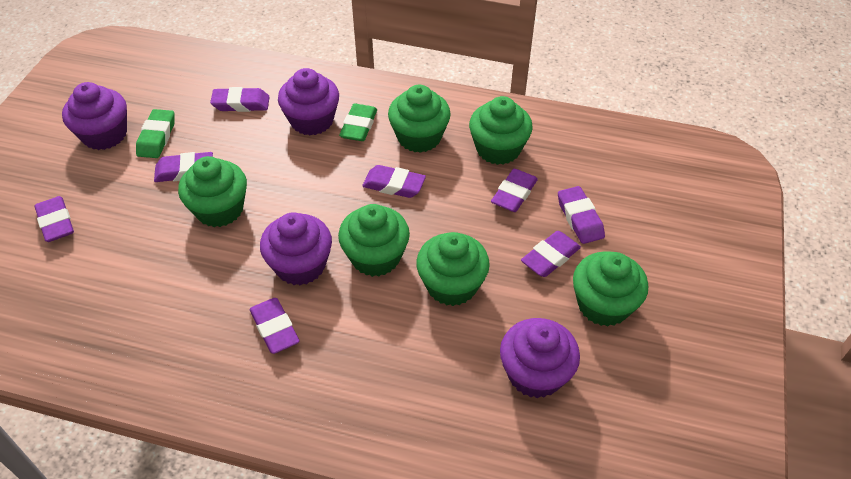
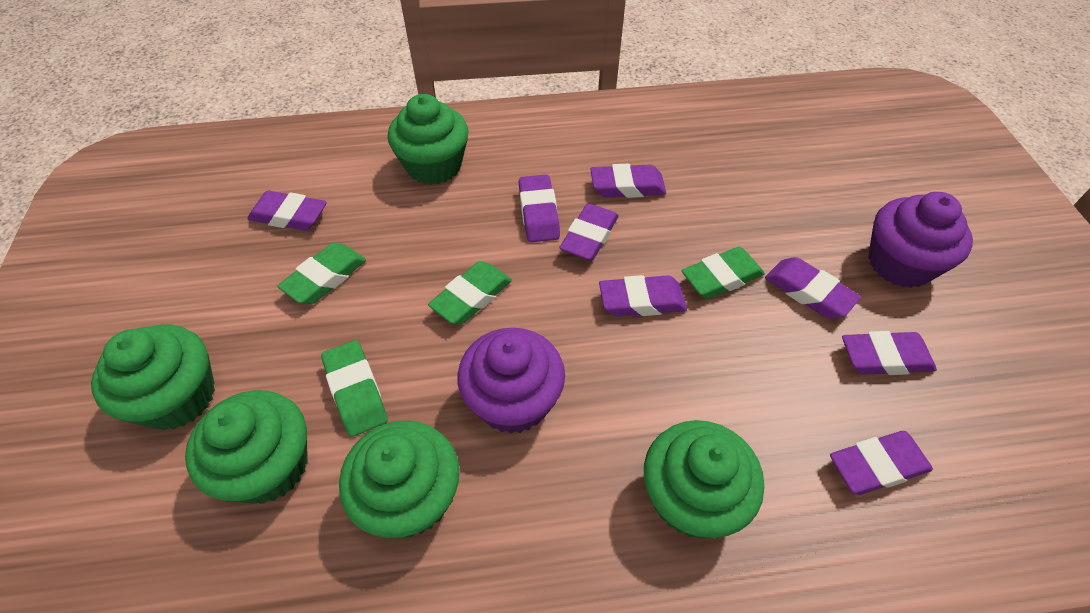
green cupcake: [178,156,247,227] [338,204,410,277] [388,85,451,153] [416,232,490,306] [469,96,533,165] [573,251,648,326] = 6 -> [91,325,215,430] [185,390,308,504] [339,420,459,538] [388,94,468,185] [644,420,764,538] = 5
green eraser: [136,109,175,158] [339,104,377,141] = 2 -> [277,243,366,304] [321,340,388,437] [428,261,512,324] [682,247,765,299] = 4
purple cupcake: [62,82,127,150] [260,212,332,286] [278,68,339,135] [500,318,580,398] = 4 -> [457,328,565,434] [868,192,973,288] = 2

